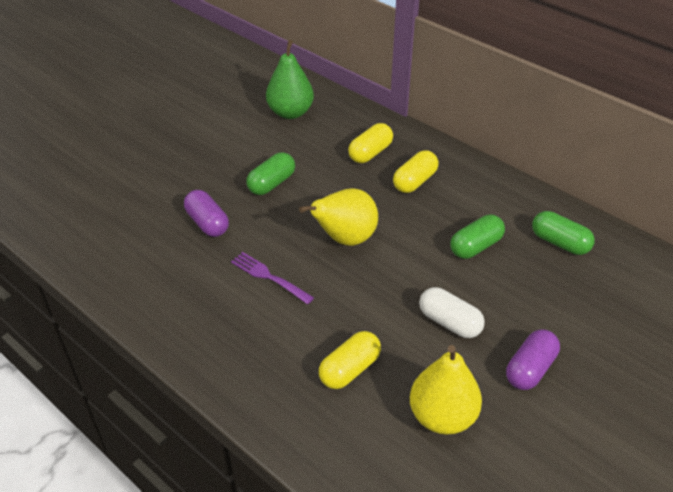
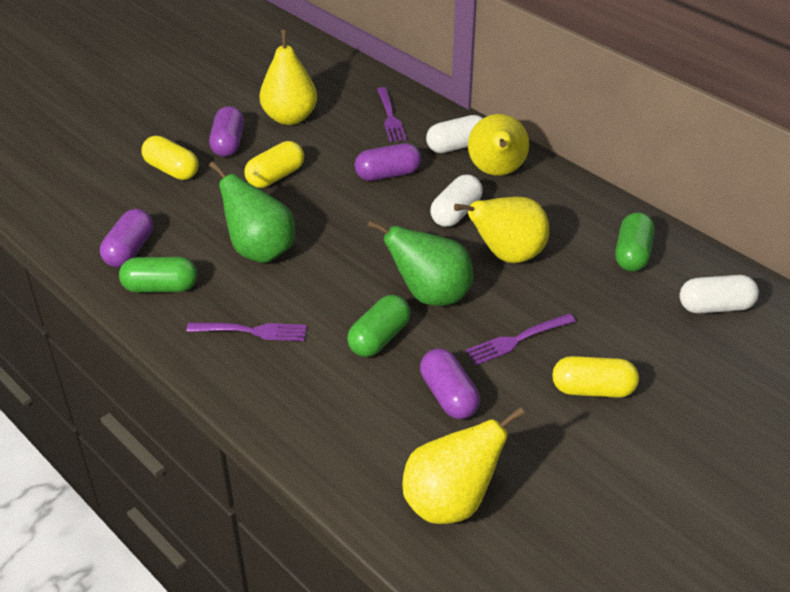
green pear: [266,40,314,119] = 1 -> [209,161,295,263] [367,220,473,306] = 2
purple capsule: [184,190,229,237] [506,329,560,390] = 2 -> [100,209,153,267] [209,106,244,157] [355,143,421,181] [420,348,480,419] = 4
purple fork: [231,252,314,304] = 1 -> [186,323,307,341] [377,87,407,142] [466,313,576,365] = 3
white capsule: [419,287,485,338] = 1 -> [426,115,483,153] [430,174,483,227] [679,275,759,313] = 3
yellow pear: [299,188,378,246] [410,345,482,434] = 2 -> [259,29,317,125] [402,407,525,524] [454,197,549,263] [468,114,529,176] = 4

